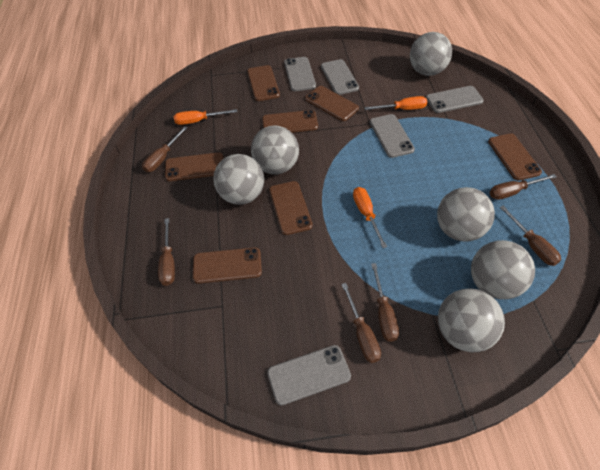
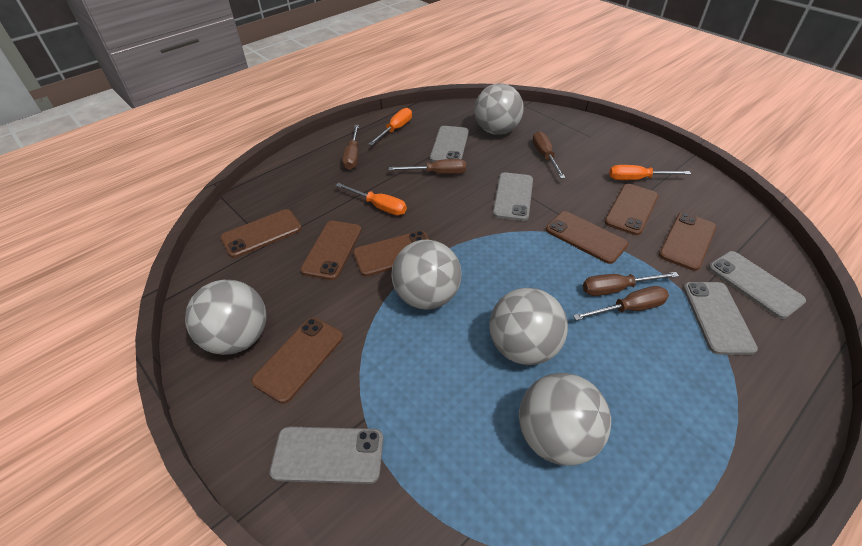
brown screwdriver: [142,126,187,172] [158,218,175,286] [341,283,381,363] [371,263,399,342] [490,174,557,200] [500,206,561,266] = 6 -> [342,125,359,170] [389,159,466,174] [533,131,566,179] [573,286,669,320] [583,272,679,296] = 5
grey ball: [214,154,264,205] [251,125,299,174] [410,32,452,76] [437,187,495,242] [438,288,505,352] [471,240,535,299] = 6 -> [185,280,266,355] [391,239,462,310] [474,83,524,135] [489,288,568,365] [519,373,611,466] = 5

